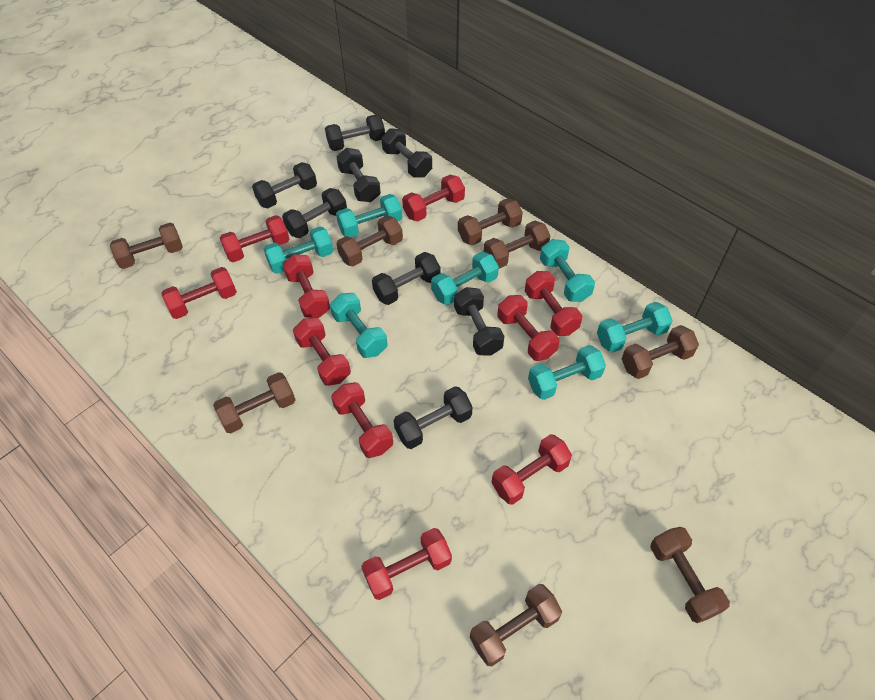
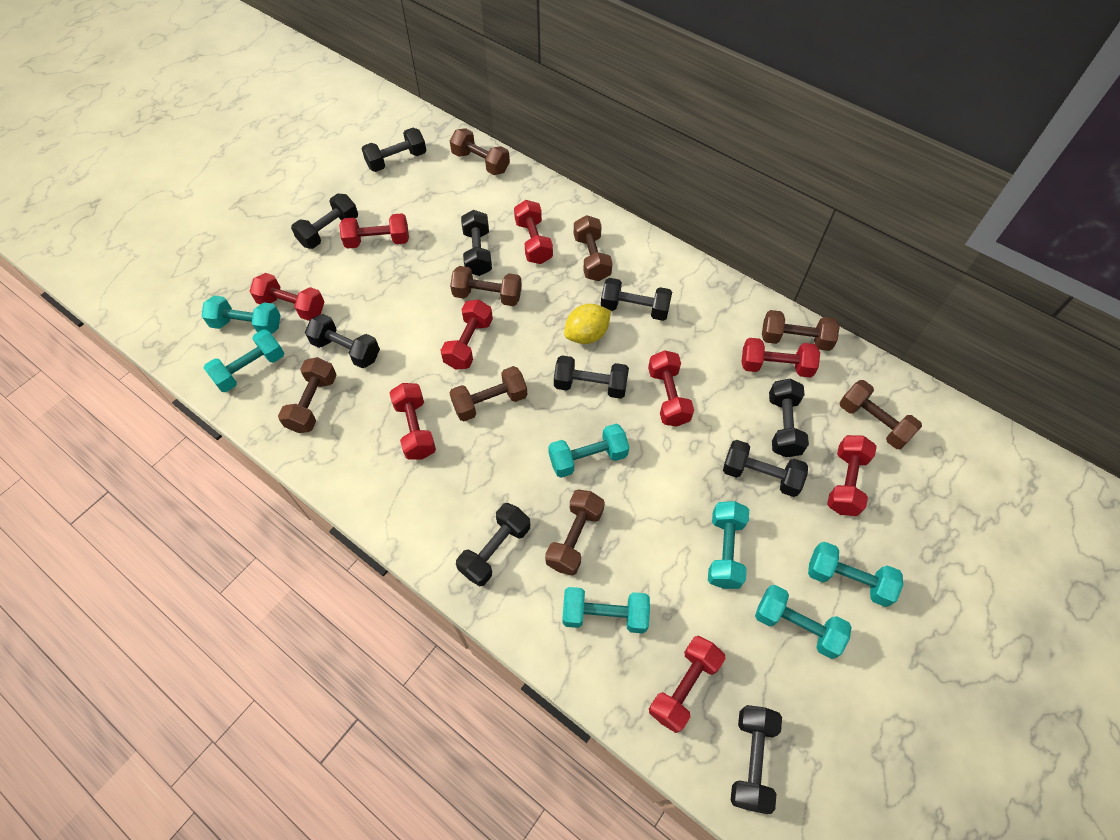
black dumbbell: [252,162,317,208] [282,188,347,238] [325,114,385,151] [337,148,381,202] [372,252,440,305] [381,128,432,177] [394,386,473,449] [454,287,504,356] = 8 -> [291,193,358,249] [305,314,380,368] [362,128,426,172] [456,503,530,586] [461,210,492,276] [554,355,629,399] [601,278,672,321] [723,440,808,497] [731,705,782,814] [769,379,809,457] = 10
red dumbbell: [161,267,237,319] [220,215,289,262] [283,254,330,318] [293,318,351,386] [331,382,393,458] [361,528,452,600] [402,175,465,222] [492,434,572,505] [497,295,559,361] [525,271,582,336] = 10 -> [249,273,324,321] [339,213,409,249] [389,383,436,460] [440,300,493,369] [514,200,553,264] [648,350,694,427] [649,636,726,733] [742,338,820,377] [827,435,877,516] = 9
yellow lemon: none = 0 -> [564,304,611,344] = 1

